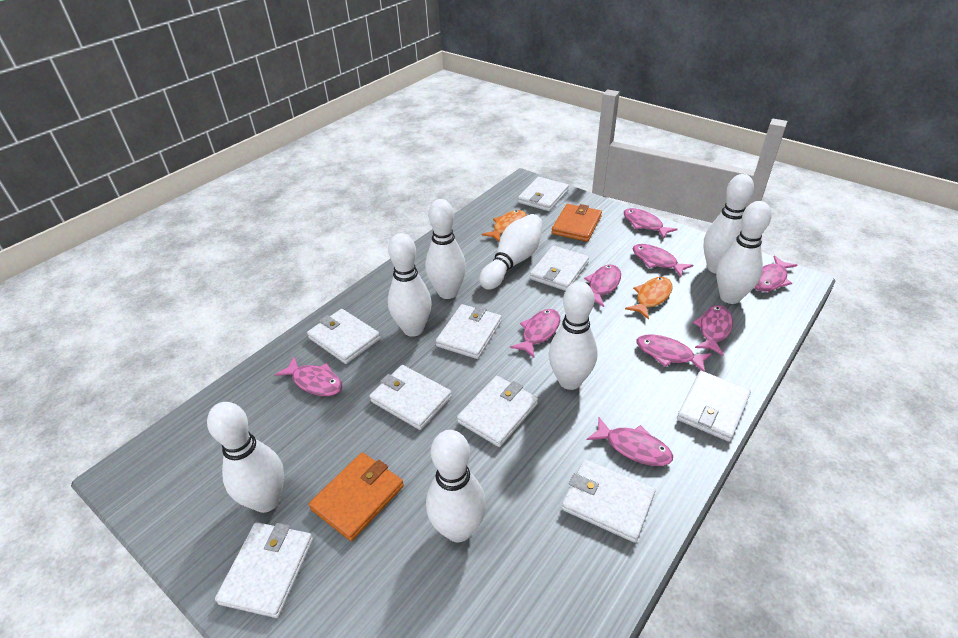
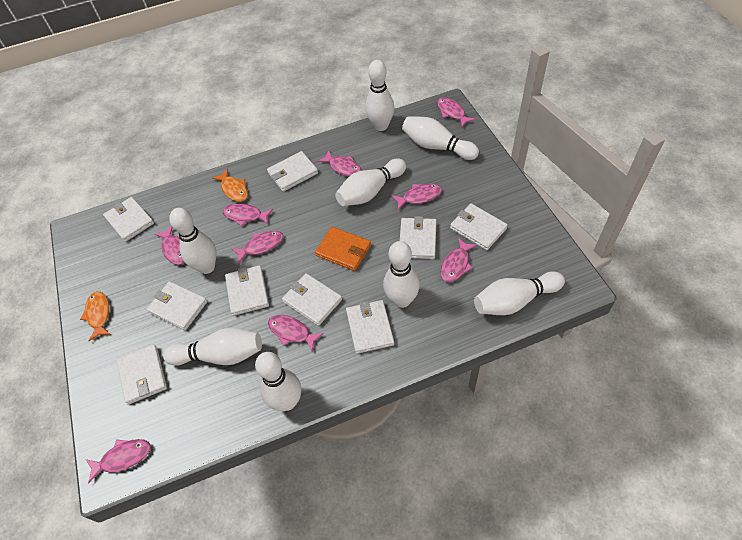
orange wallet: [309,452,404,541] [552,204,602,242] = 2 -> [315,227,371,271] = 1

